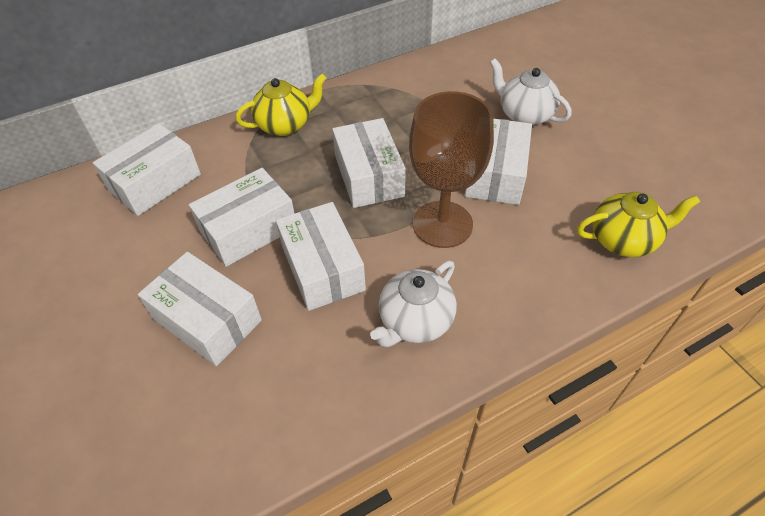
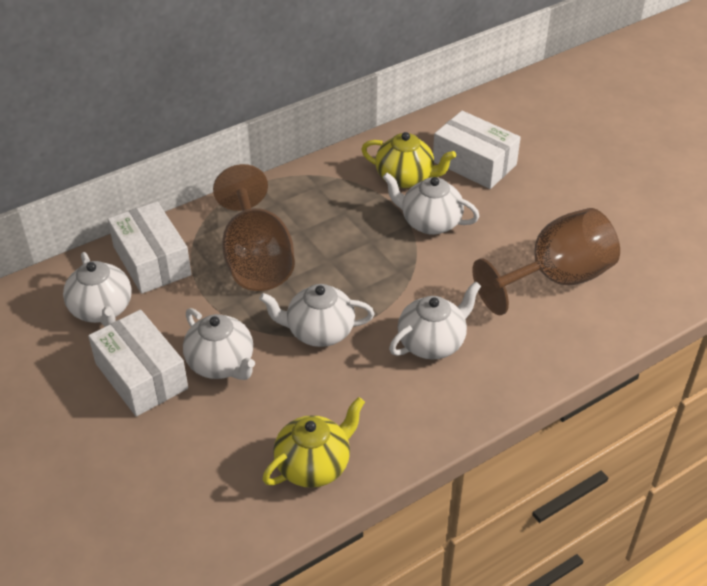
brown goblet: [409,91,494,248] = 1 -> [213,164,295,291] [472,208,620,315] = 2
white box: [93,123,201,216] [138,252,262,366] [189,168,295,267] [276,202,366,311] [332,118,406,208] [465,119,532,205] = 6 -> [88,310,188,416] [108,202,192,294] [433,111,521,189] = 3
white teapot: [370,261,457,347] [490,59,571,126] = 2 -> [63,252,132,327] [183,308,255,380] [259,284,374,347] [383,173,479,235] [389,281,481,359] = 5

